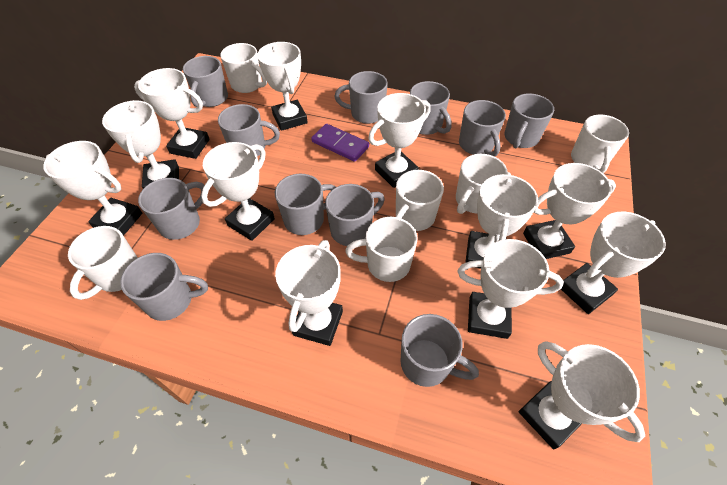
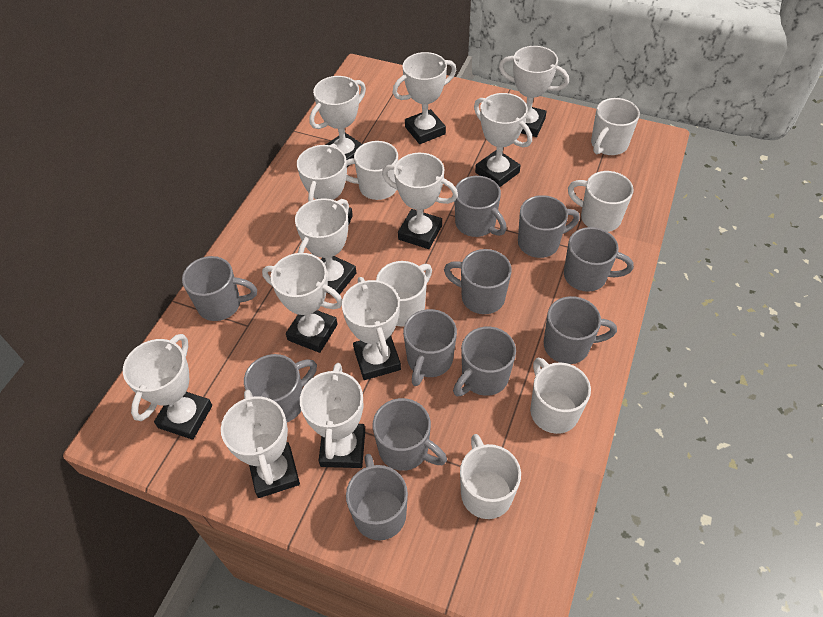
purple domino: [311,124,369,162] = 1 -> none = 0

